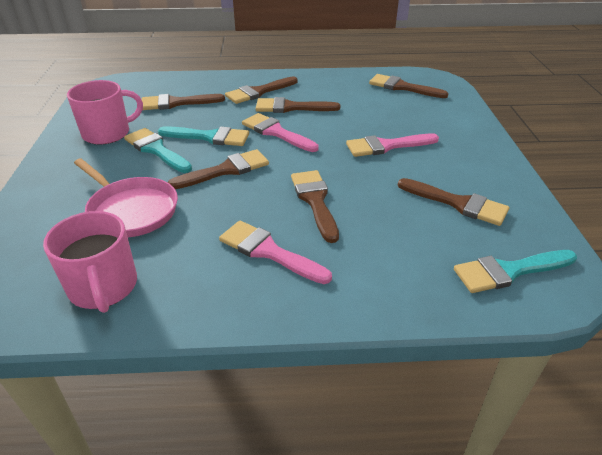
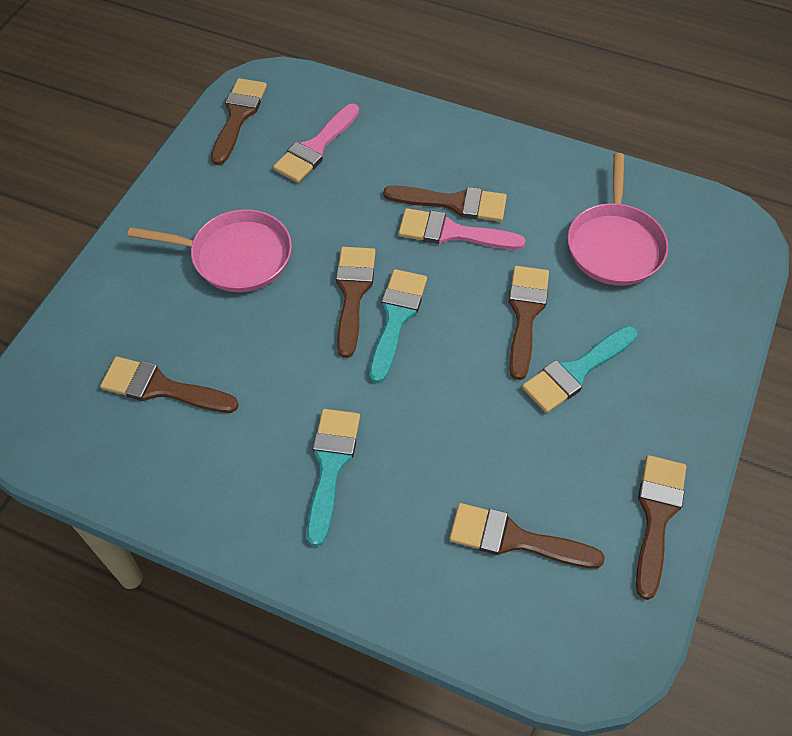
pink brush: [219,221,332,284] [242,113,319,152] [346,134,439,157] = 3 -> [273,104,359,183] [398,208,526,250] = 2
pink mug: [43,211,137,313] [67,80,143,145] = 2 -> none = 0
pink pan: [74,158,178,237] = 1 -> [128,209,292,292] [568,153,668,286] = 2

